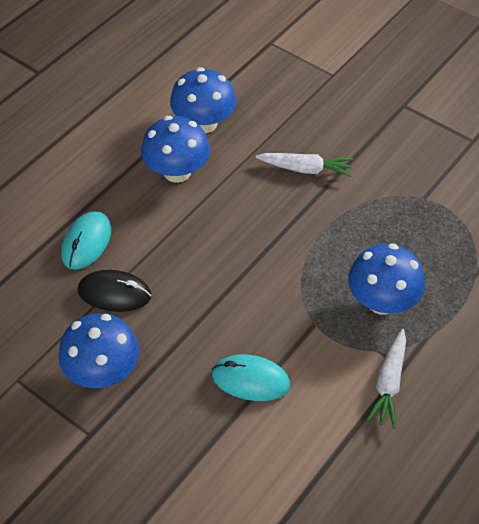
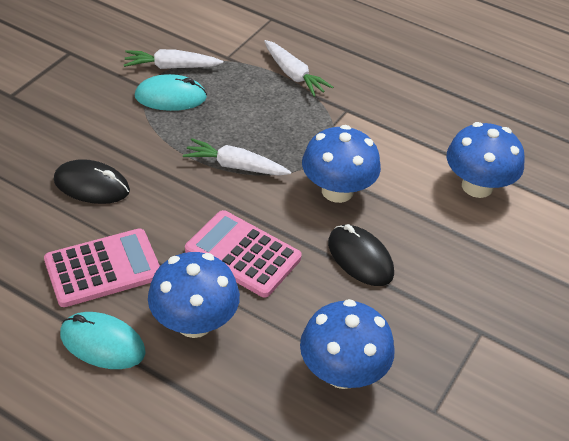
black mouse: [78,270,151,312] = 1 -> [54,159,130,204] [328,224,394,286] = 2
pink calculator: none = 0 -> [44,228,160,307] [185,210,302,297] = 2
white carrot: [256,153,353,177] [366,329,406,429] = 2 -> [124,49,223,69] [183,138,291,176] [264,40,333,97] = 3

